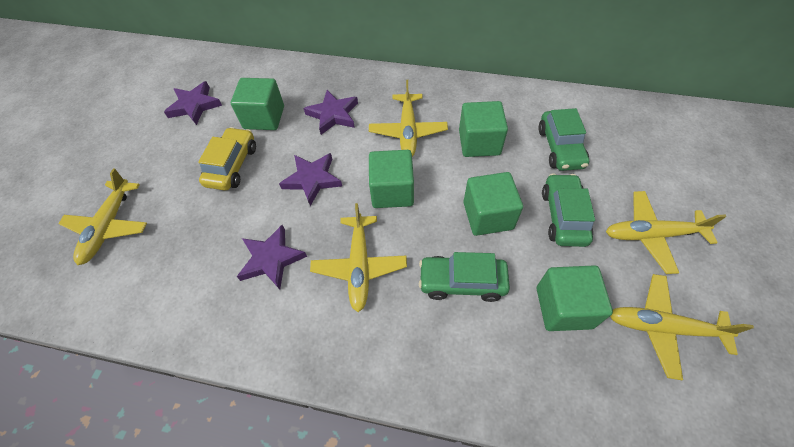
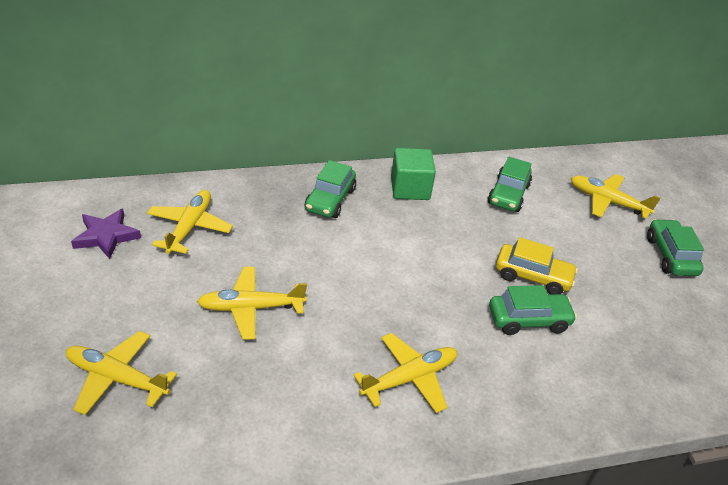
green car: [419,252,510,302] [538,108,589,171] [542,173,595,247] = 3 -> [305,160,356,218] [488,157,532,212] [489,285,577,335] [647,219,704,276] = 4
green cube: [231,78,284,130] [369,150,414,208] [459,101,508,157] [463,172,523,236] [537,265,613,331] = 5 -> [391,148,436,200] = 1
purple star: [164,81,222,125] [237,225,307,289] [279,153,342,206] [304,90,358,135] = 4 -> [71,209,141,259] = 1

